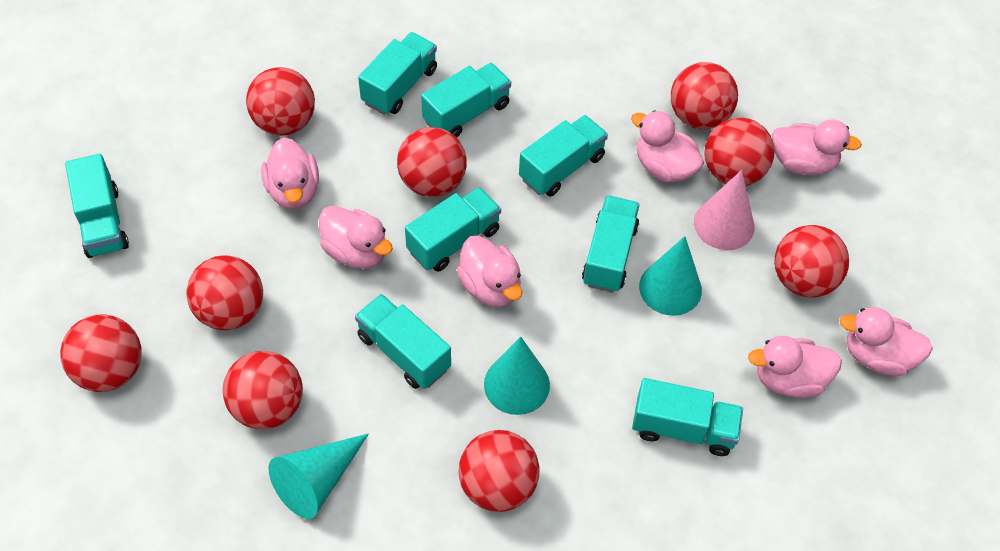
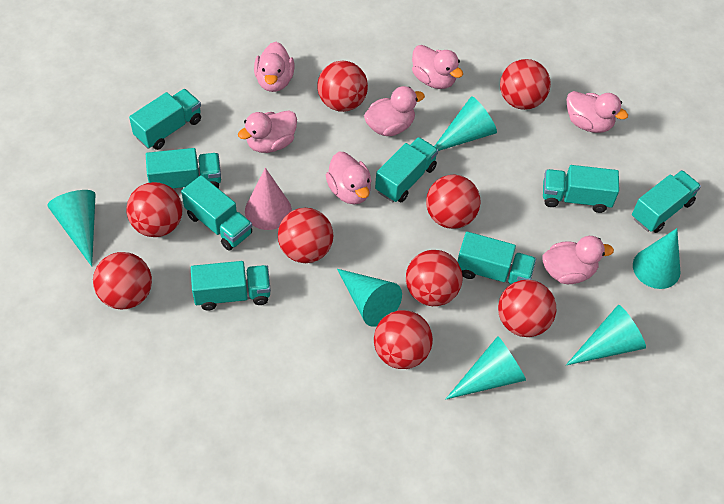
turquoise cone: [268,433,369,519] [484,337,550,415] [639,236,702,316] = 3 -> [47,190,96,267] [337,269,402,327] [434,96,497,151] [446,336,526,399] [566,305,646,365] [633,228,680,289] = 6

